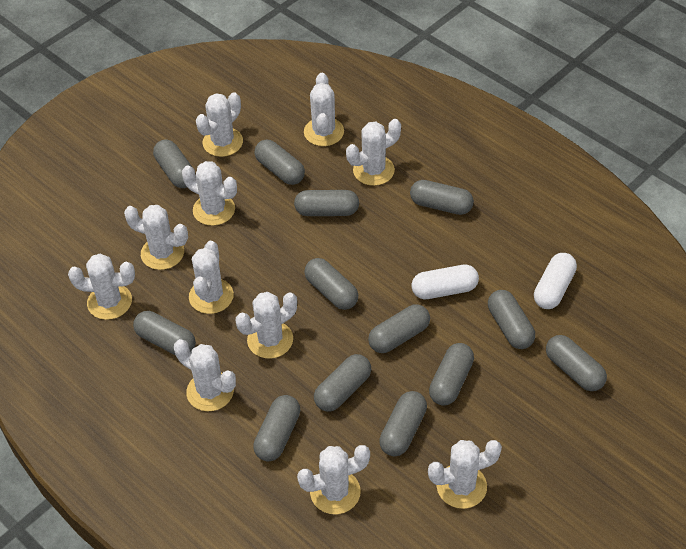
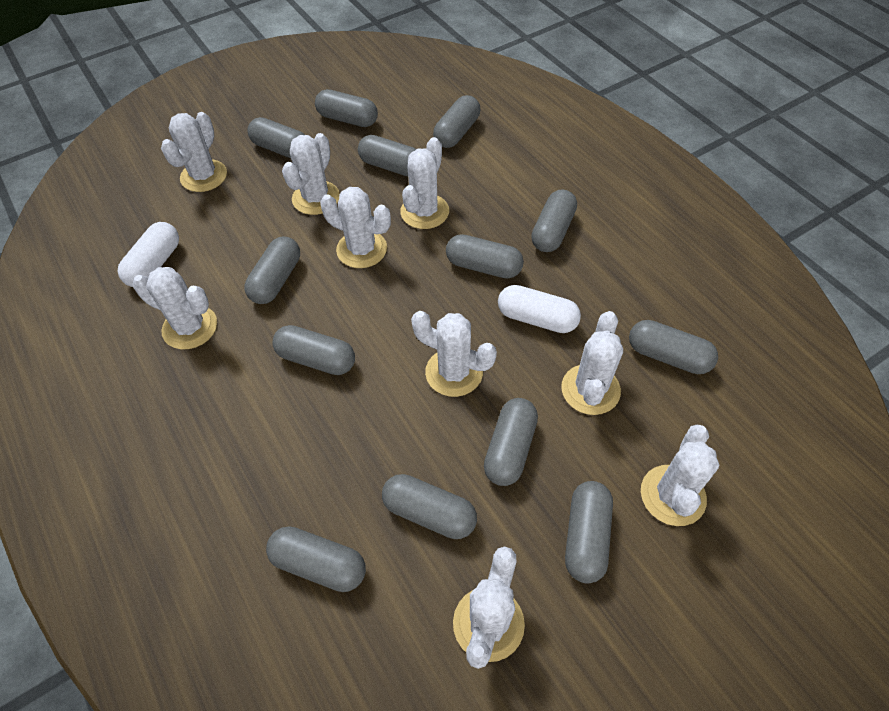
white cactus: [68,254,135,320] [124,205,188,270] [174,339,236,411] [182,161,237,226] [189,241,234,314] [196,92,243,157] [236,292,297,359] [297,445,370,514] [304,73,344,146] [346,119,401,186] [428,440,502,509] = 11 -> [133,267,217,349] [161,112,227,192] [282,133,340,215] [320,187,391,268] [400,137,449,229] [411,311,497,397] [453,546,525,669] [561,311,623,415] [641,425,719,526] = 9

